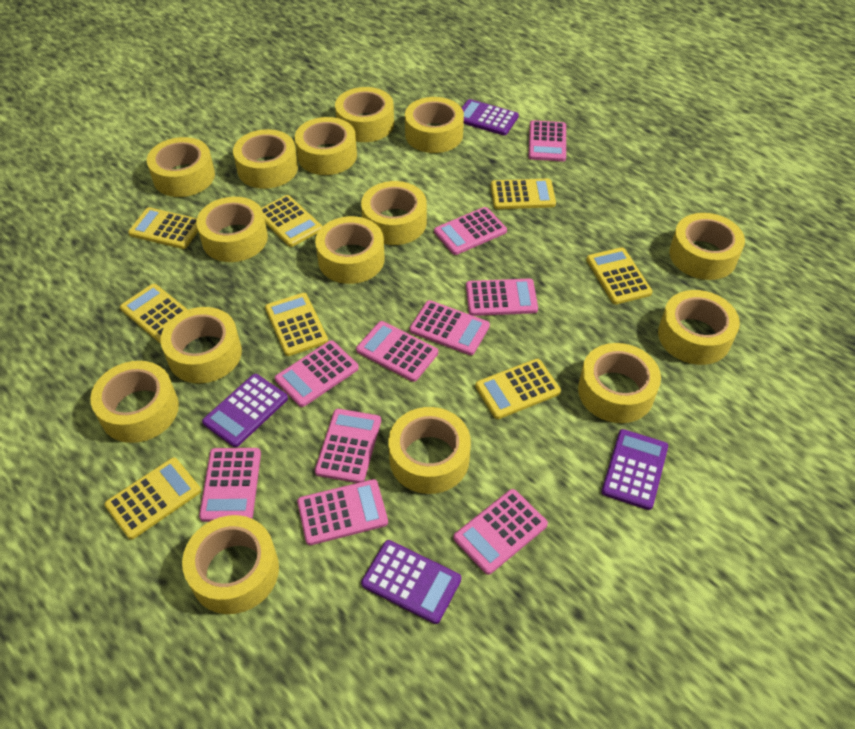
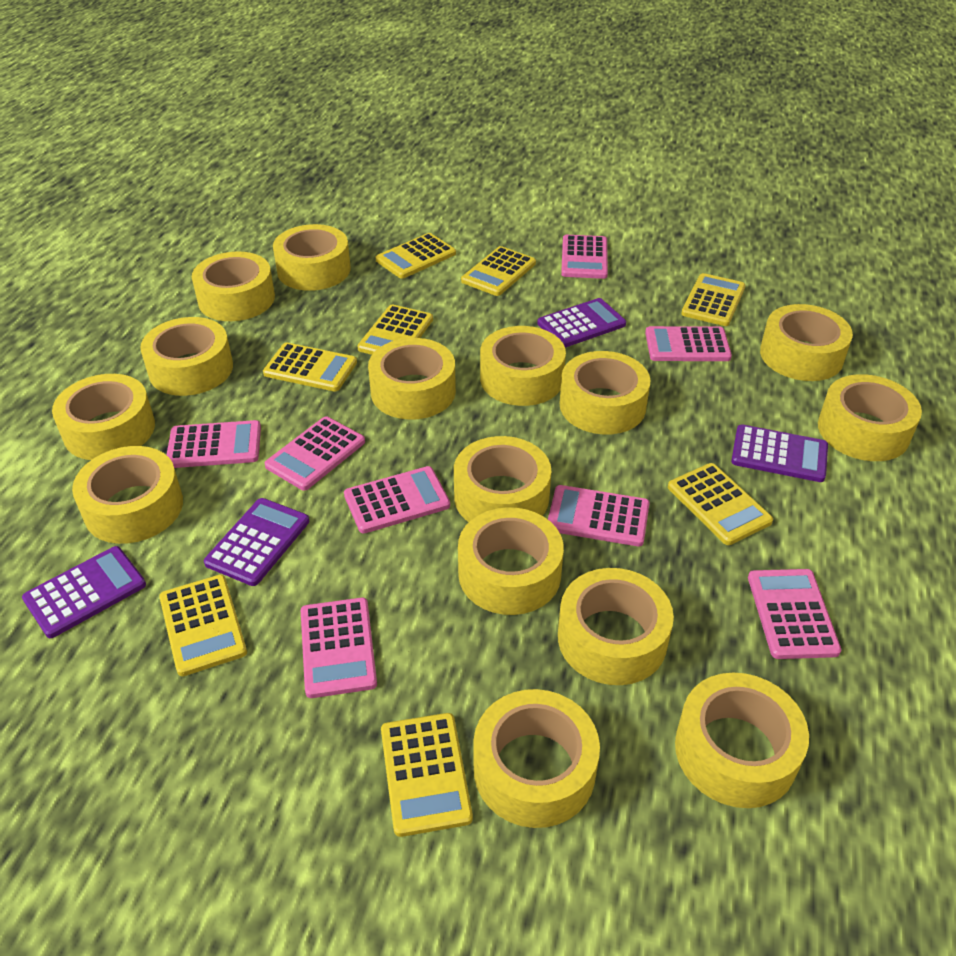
pink calculator: [199,448,261,522] [275,340,359,407] [297,479,388,545] [315,409,381,483] [356,321,438,382] [409,300,490,355] [434,207,507,255] [453,489,548,575] [466,279,538,316] [528,120,566,162] = 10 -> [167,420,261,468] [265,416,365,490] [301,598,377,698] [344,466,450,533] [548,485,650,546] [561,235,608,279] [645,326,732,361] [748,569,841,659] = 8

